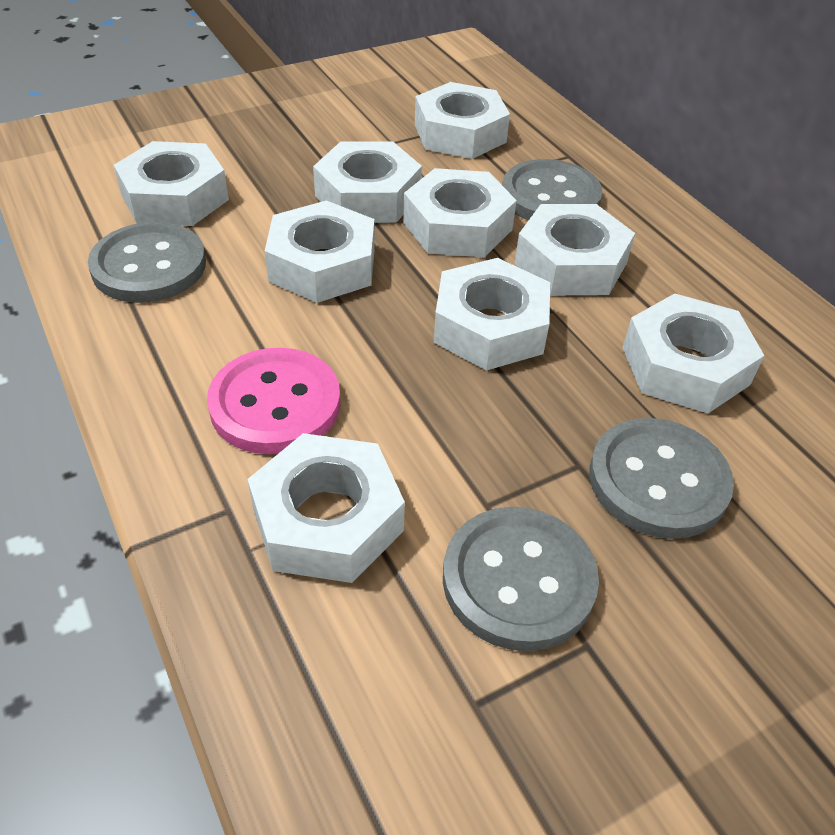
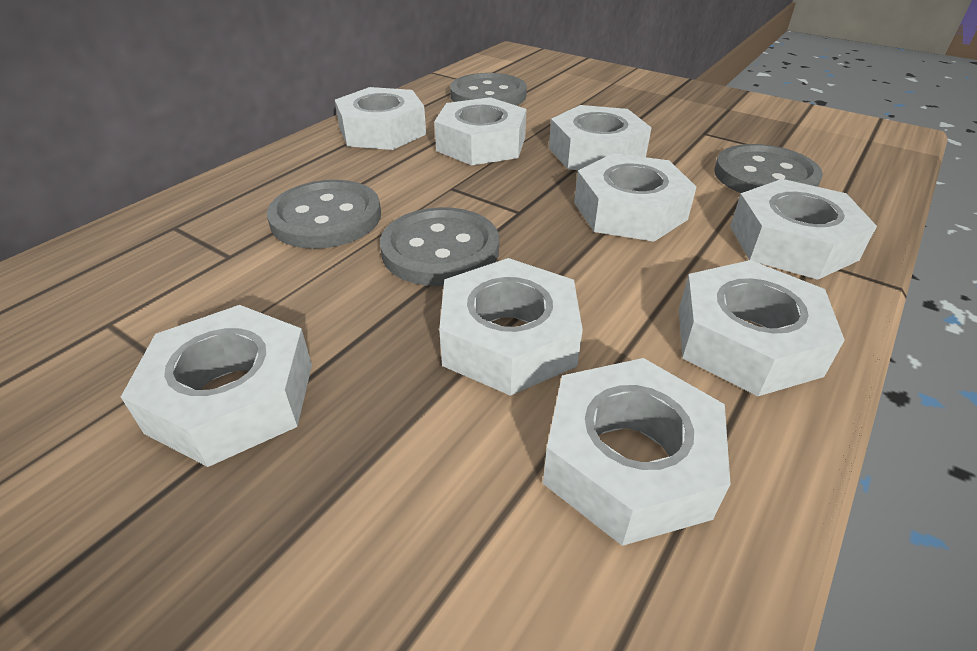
pink button: [207,348,340,454] = 1 -> none = 0

